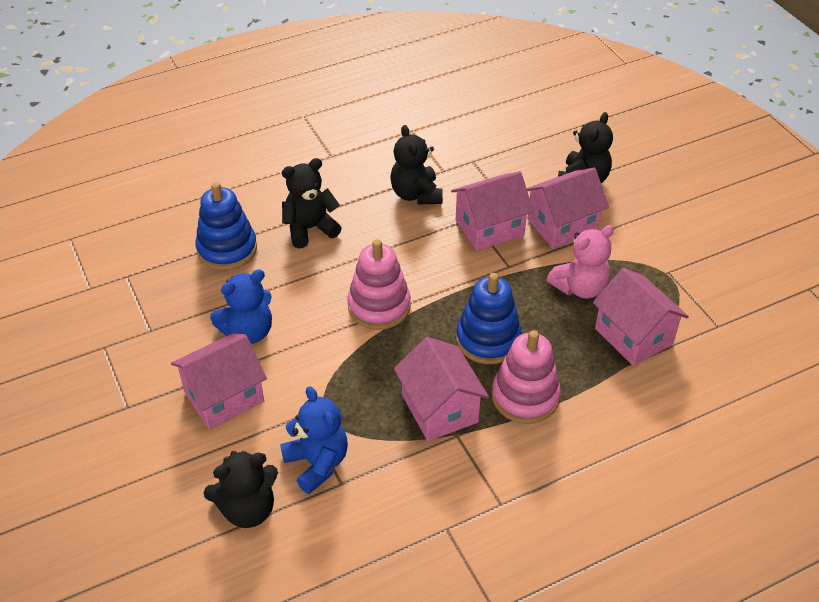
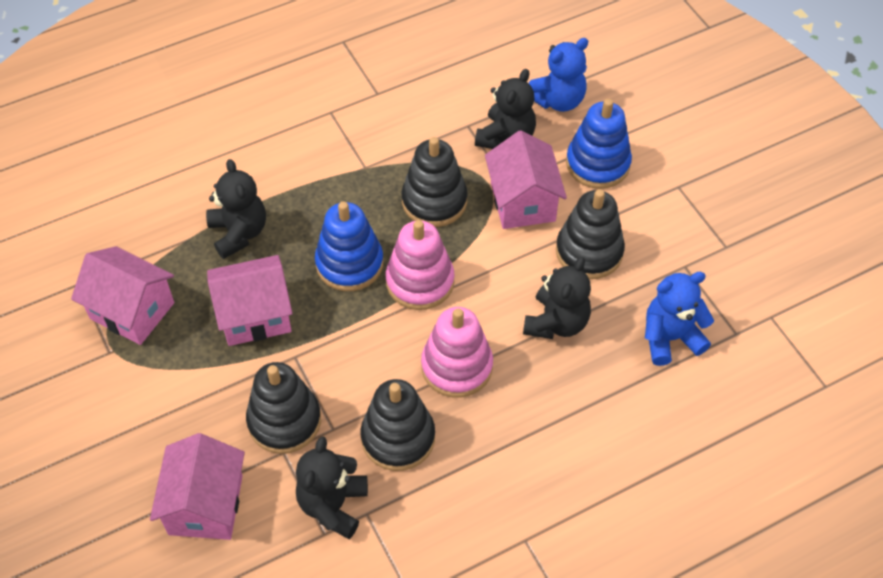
black stacking toy: none = 0 -> [246,362,321,454] [360,379,435,471] [401,137,468,227] [556,189,625,279] = 4
pink house: [171,333,267,430] [394,337,489,441] [451,171,533,251] [526,168,609,249] [593,268,689,366] = 5 -> [71,246,174,345] [150,433,245,540] [207,255,293,346] [485,130,567,229] = 4
pink teddy bear: [547,225,614,299] = 1 -> none = 0

